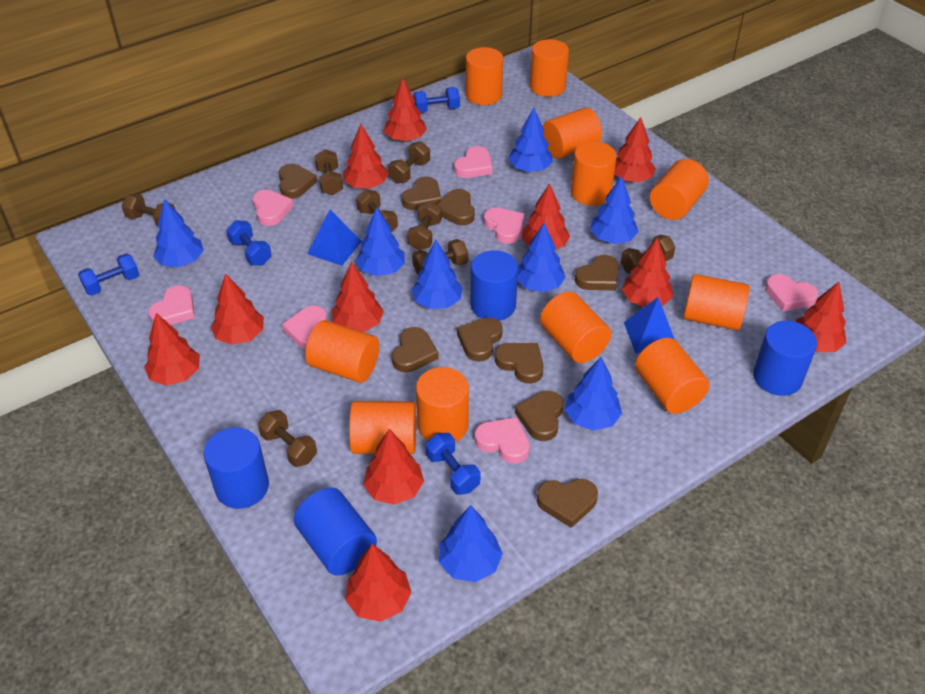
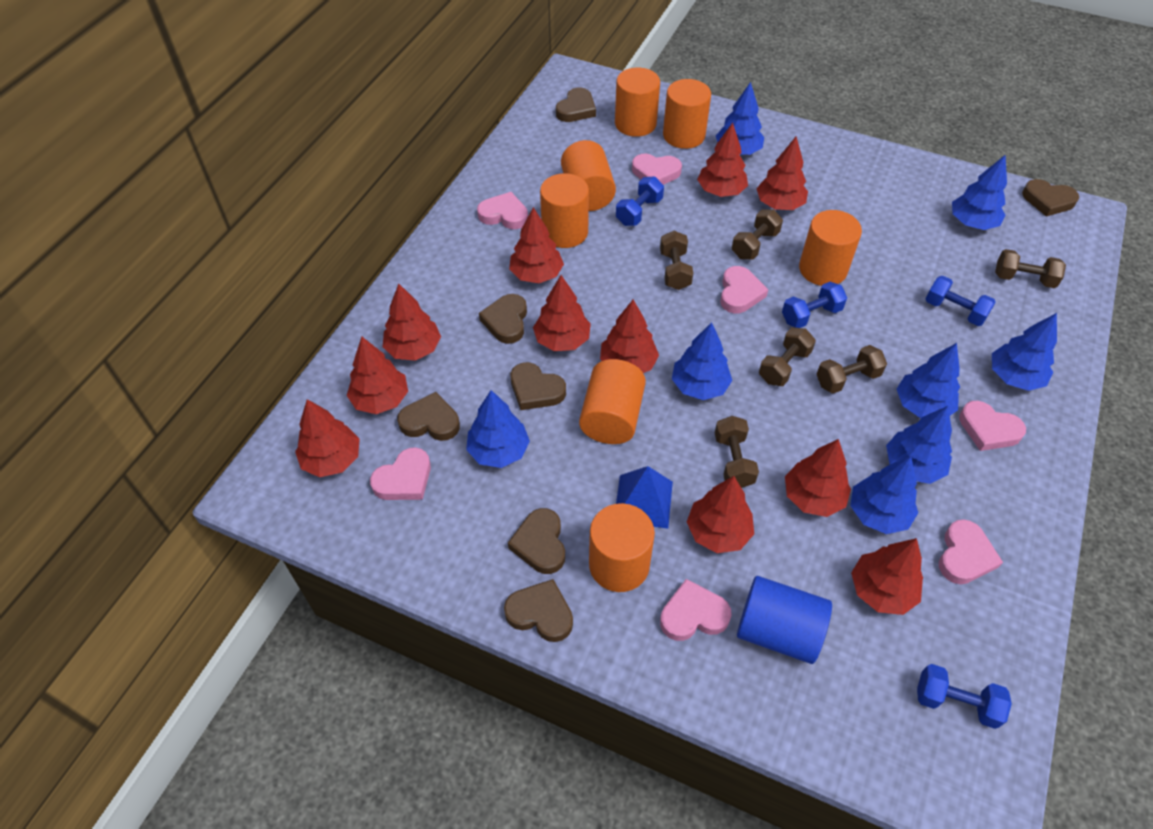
blue cylinder: [204,427,269,509] [294,488,377,576] [471,250,518,321] [753,321,817,396] = 4 -> [737,576,832,664] = 1
blue pyramid: [307,210,362,266] [624,297,674,354] = 2 -> [616,466,673,529] = 1
brown dumbbell: [122,193,175,227] [258,410,317,467] [315,149,343,195] [356,189,398,232] [388,141,430,184] [407,201,442,250] [412,239,468,275] [620,235,675,274] = 8 -> [660,231,693,290] [715,416,759,488] [732,209,783,260] [759,327,816,386] [817,345,887,393] [995,249,1066,288] = 6
brown heart: [279,164,317,199] [392,327,439,372] [402,177,441,210] [437,189,475,225] [457,317,503,362] [495,343,544,384] [515,391,563,441] [537,479,598,528] [575,255,619,290] = 9 -> [397,392,460,441] [479,294,527,344] [504,579,573,642] [508,508,565,574] [511,362,566,410] [556,87,596,122] [1022,179,1079,217] = 7
orange cylinder: [305,320,379,383] [349,401,416,454] [416,367,469,442] [466,47,503,105] [530,39,569,97] [540,292,611,363] [543,107,602,159] [571,142,617,206] [635,338,709,414] [650,159,709,220] [683,274,750,330] = 11 -> [540,173,589,248] [561,140,616,211] [579,359,646,444] [589,503,655,592] [615,68,660,137] [663,79,711,149] [799,210,862,286] = 7

